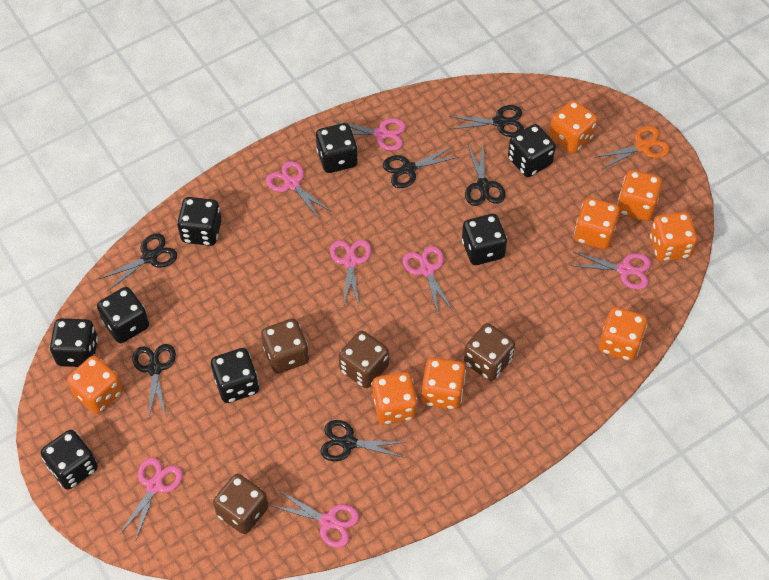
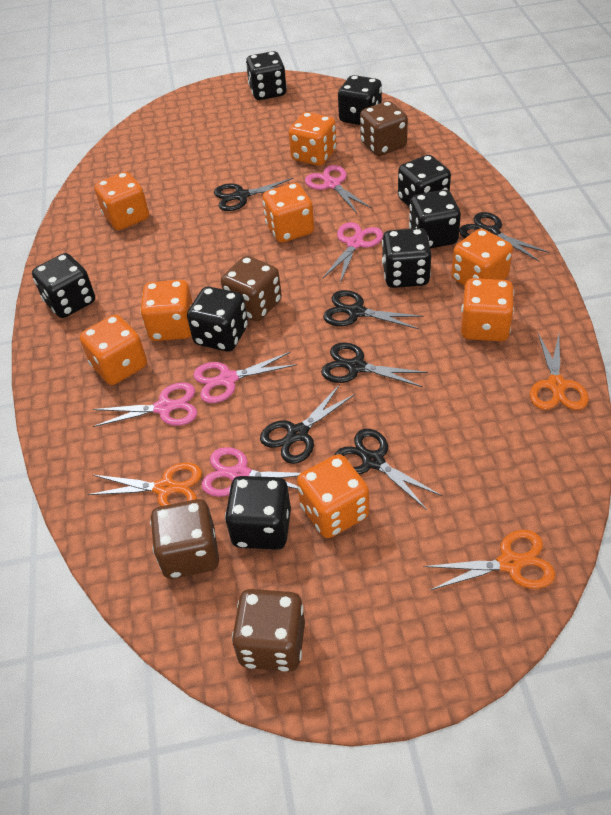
orange scissors: [594,126,670,170] = 1 -> [87,462,202,506] [424,530,555,590] [530,333,589,410] = 3
pink scissors: [119,458,183,542] [266,161,332,220] [272,491,359,548] [330,240,371,307] [332,118,406,151] [403,246,454,317] [570,252,651,290] = 7 -> [93,382,197,427] [193,352,297,403] [201,447,301,497] [305,165,372,213] [323,222,383,283] = 5

